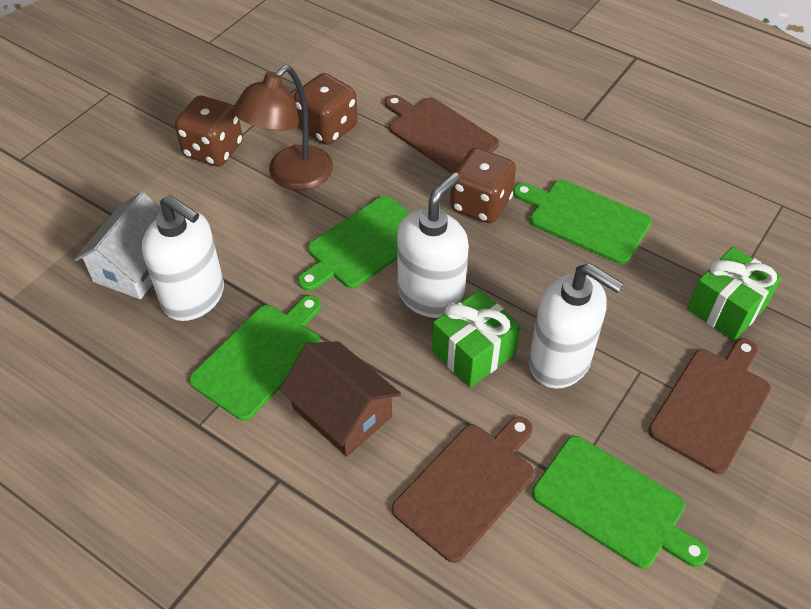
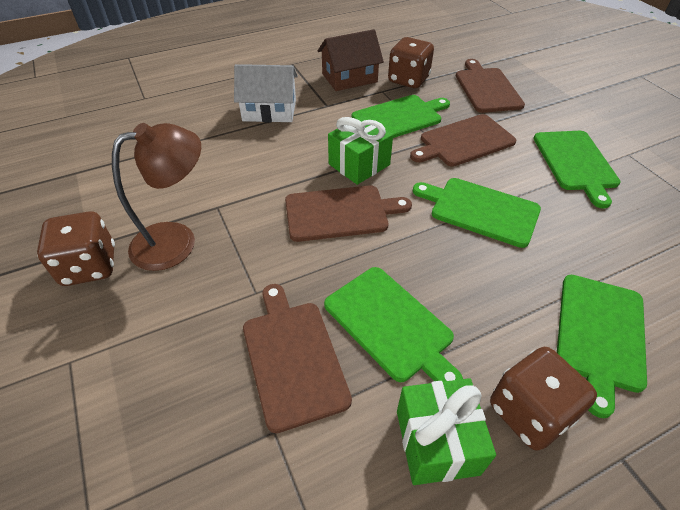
brown cutting board: [385,95,499,173] [392,416,534,563] [648,339,771,474] = 3 -> [243,284,352,433] [285,185,412,242] [410,114,517,167] [456,59,525,113] = 4
green cutting board: [189,295,321,421] [298,196,410,291] [513,180,652,264] [532,436,709,569] = 4 -> [324,267,463,382] [352,95,450,138] [413,178,541,248] [533,131,621,208] [557,275,647,418] = 5
white soap dispenser: [142,195,224,321] [397,172,469,318] [529,263,624,389] = 3 -> none = 0

